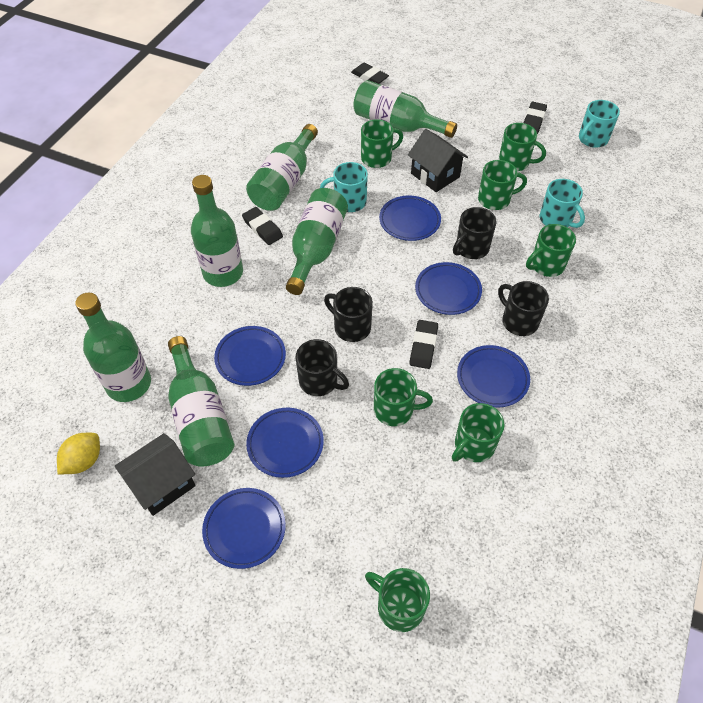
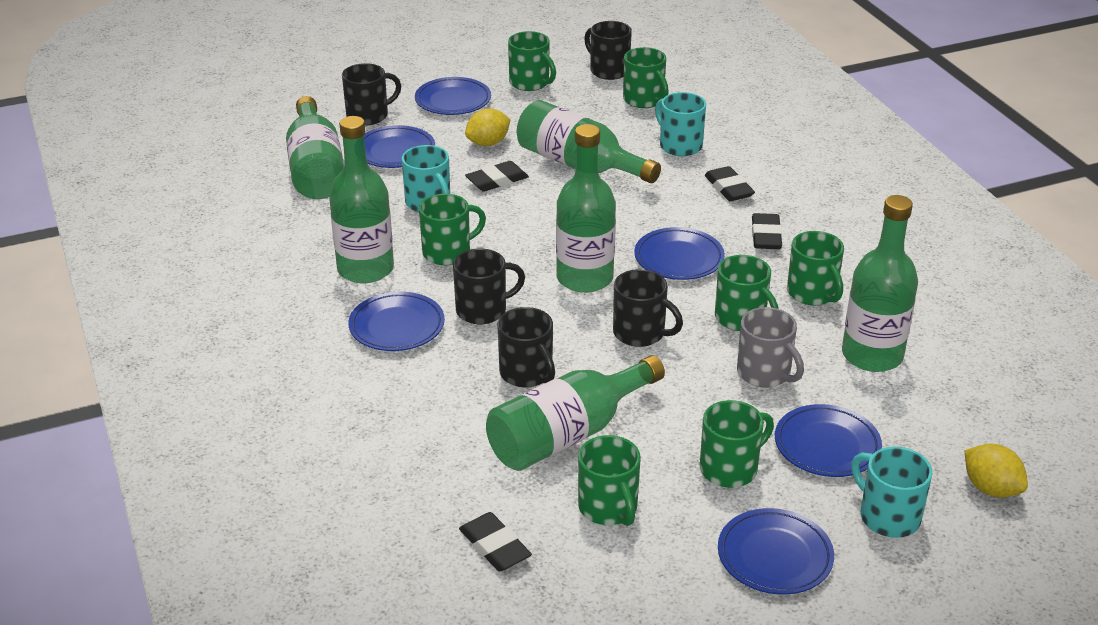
black house: [115,433,196,516] [408,129,468,192] = 2 -> none = 0
black mug: [296,339,349,396] [324,287,373,342] [453,207,497,259] [498,281,549,336] = 4 -> [342,63,401,126] [453,249,525,324] [498,307,555,387] [584,21,632,80] [613,269,683,347] = 5
grey mug: none = 0 -> [737,307,804,388] = 1
yellow lemon: [57,433,100,474] = 1 -> [465,108,511,146] [965,444,1028,498] = 2

